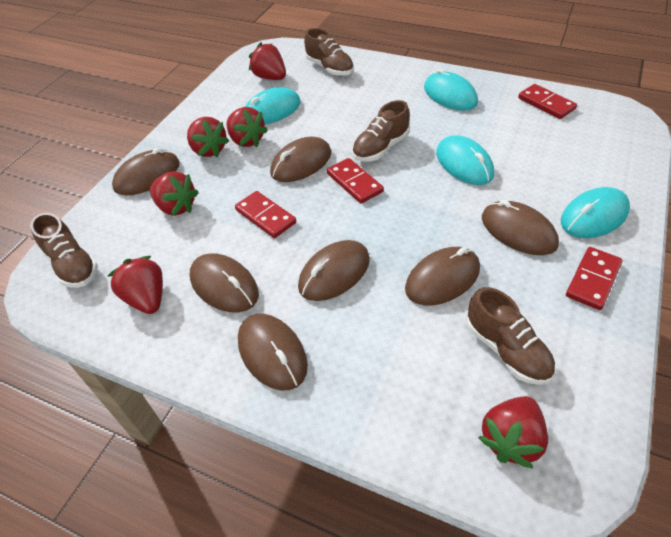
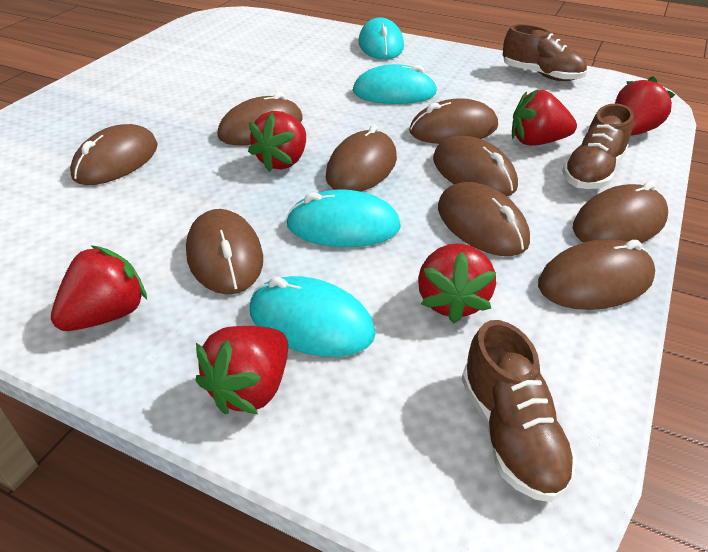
brown mouse: [112,148,180,195] [190,253,259,313] [238,314,308,391] [270,136,331,182] [298,240,370,301] [405,247,480,305] [482,200,559,255] = 7 -> [70,124,158,185] [186,209,263,295] [217,92,303,145] [326,125,397,192] [409,98,498,144] [433,136,518,196] [438,182,530,256] [538,239,655,310] [573,181,668,243] = 9
brown shoe: [30,213,98,288] [304,28,354,76] [352,100,410,161] [467,287,555,385] = 4 -> [462,320,577,502] [503,24,587,81] [562,104,634,189] = 3
red domino: [235,191,296,238] [327,158,384,204] [518,84,577,119] [566,247,623,310] = 4 -> none = 0

